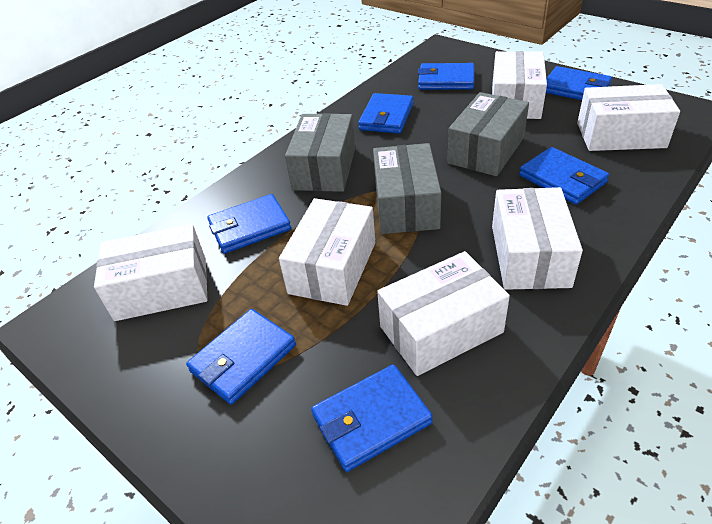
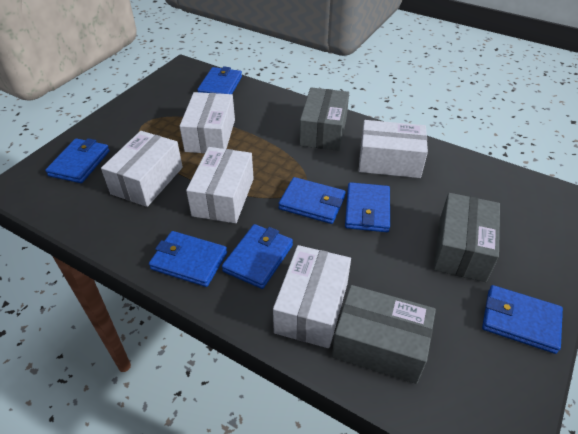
white box: [94,224,208,321] [279,198,375,306] [377,251,510,376] [492,51,547,119] [492,187,583,290] [577,84,680,151] = 6 -> [101,131,183,207] [180,92,235,154] [186,147,254,223] [273,245,351,348] [359,120,428,178] = 5

